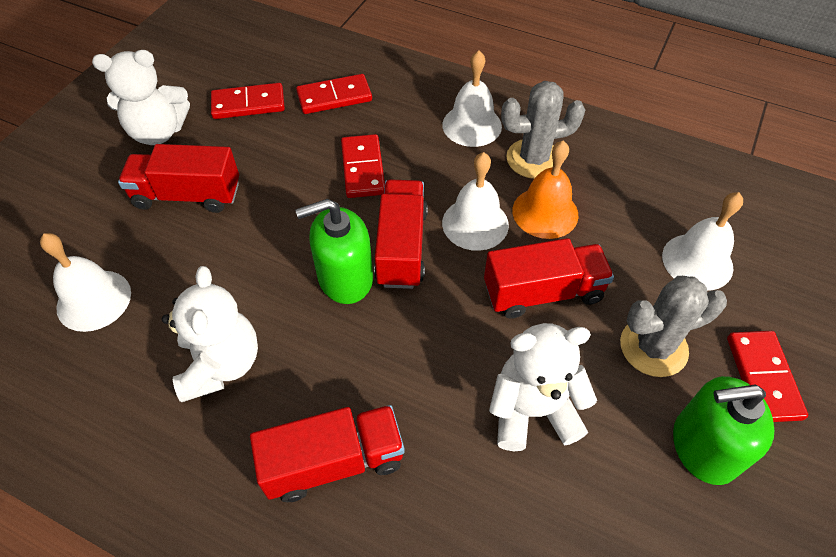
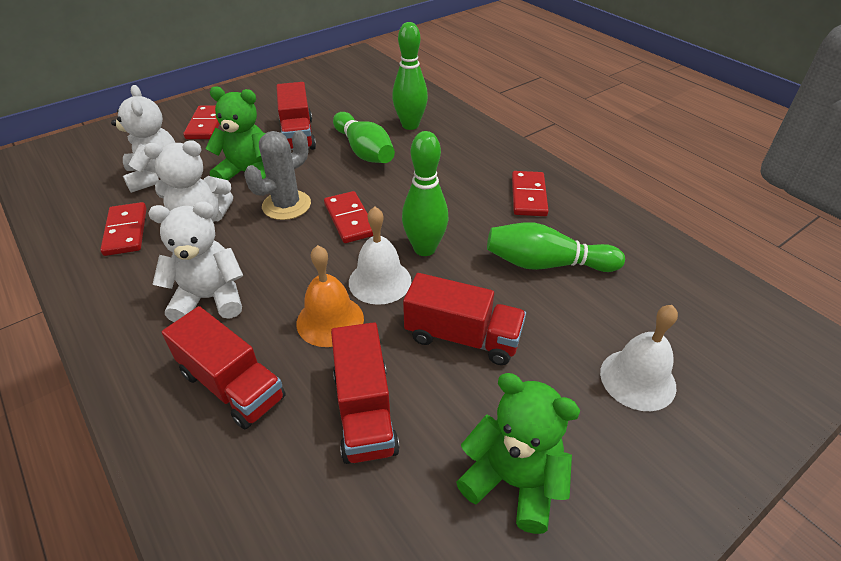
green bowling pin: none = 0 -> [333,112,395,163] [392,22,428,130] [402,131,449,256] [487,222,625,272] = 4
green soap dispenser: [295,199,373,304] [673,376,775,485] = 2 -> none = 0
green teddy bear: none = 0 -> [205,86,266,180] [456,373,581,534] = 2
grey cactus: [501,81,585,179] [620,276,727,377] = 2 -> [244,130,311,220] = 1
white bell: [40,233,131,332] [442,50,502,147] [442,152,509,251] [662,192,743,291] = 4 -> [349,206,411,305] [600,305,678,411] = 2

